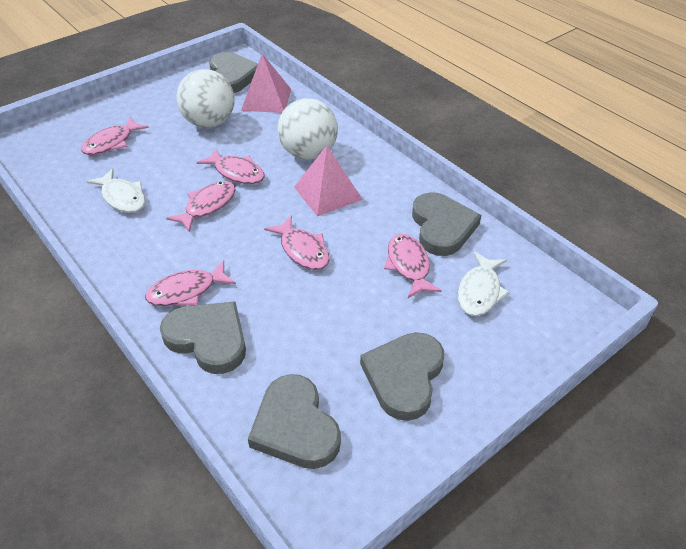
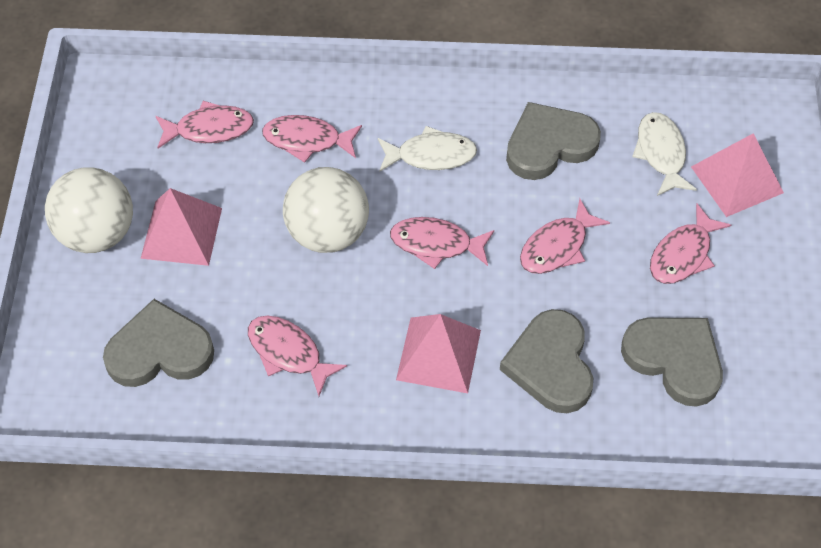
grey heart: [160,302,246,374] [209,52,258,93] [248,374,341,469] [360,332,444,421] [412,192,481,256] = 5 -> [103,299,214,387] [500,309,593,413] [506,102,601,180] [621,318,723,407] = 4
pink pyramid: [241,54,291,113] [294,146,363,216] = 2 -> [141,188,222,266] [396,314,481,393] [691,133,784,217] = 3

